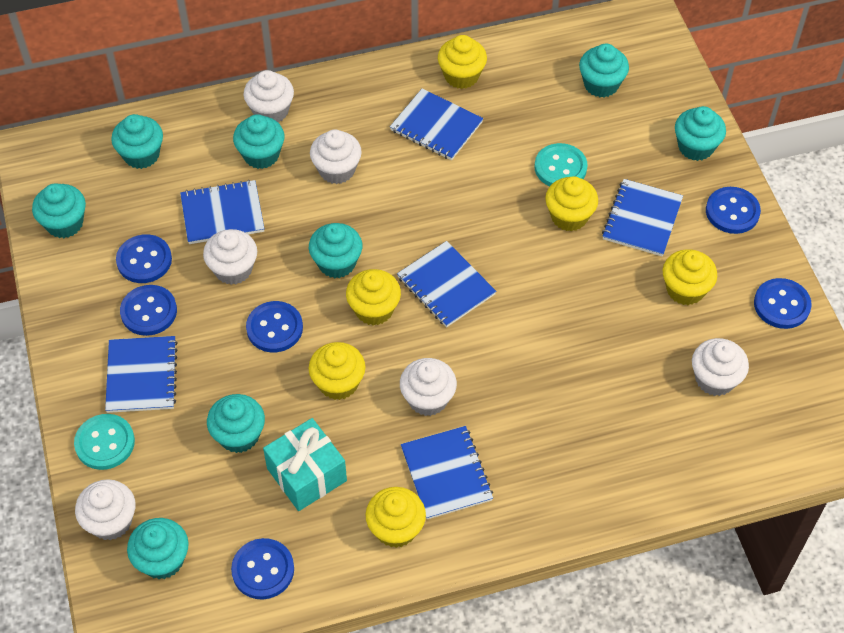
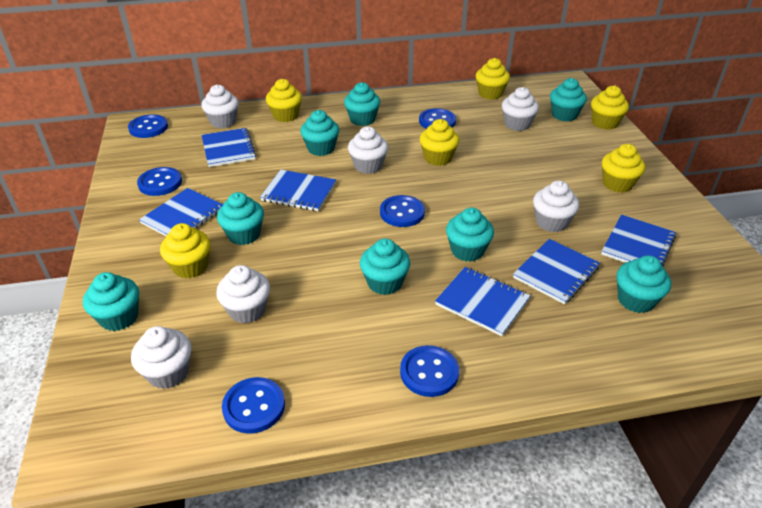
turquoise button: [74,414,135,470] [535,143,588,186] = 2 -> none = 0
turquoise gift: [263,418,347,511] = 1 -> none = 0

